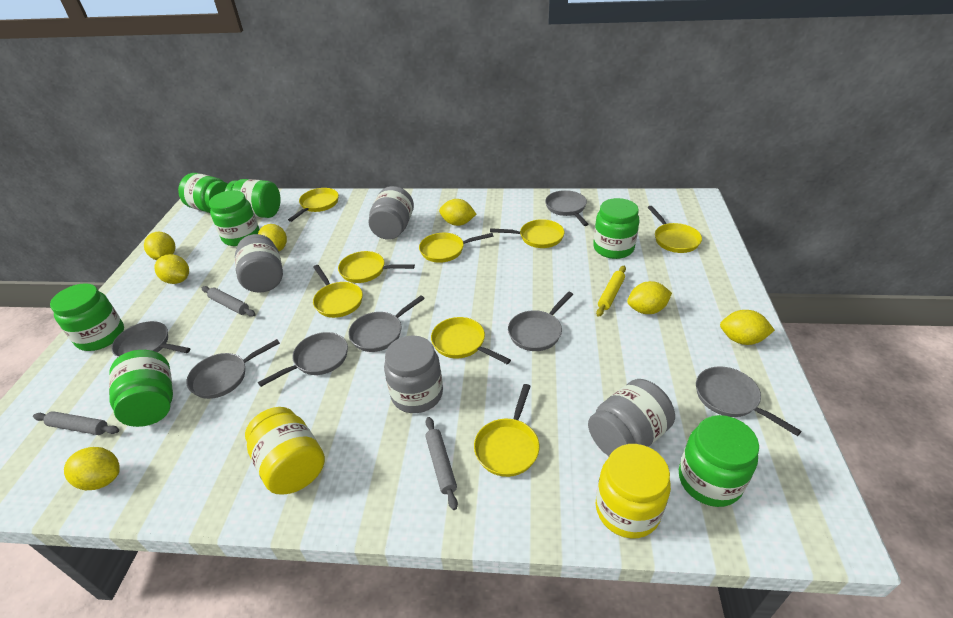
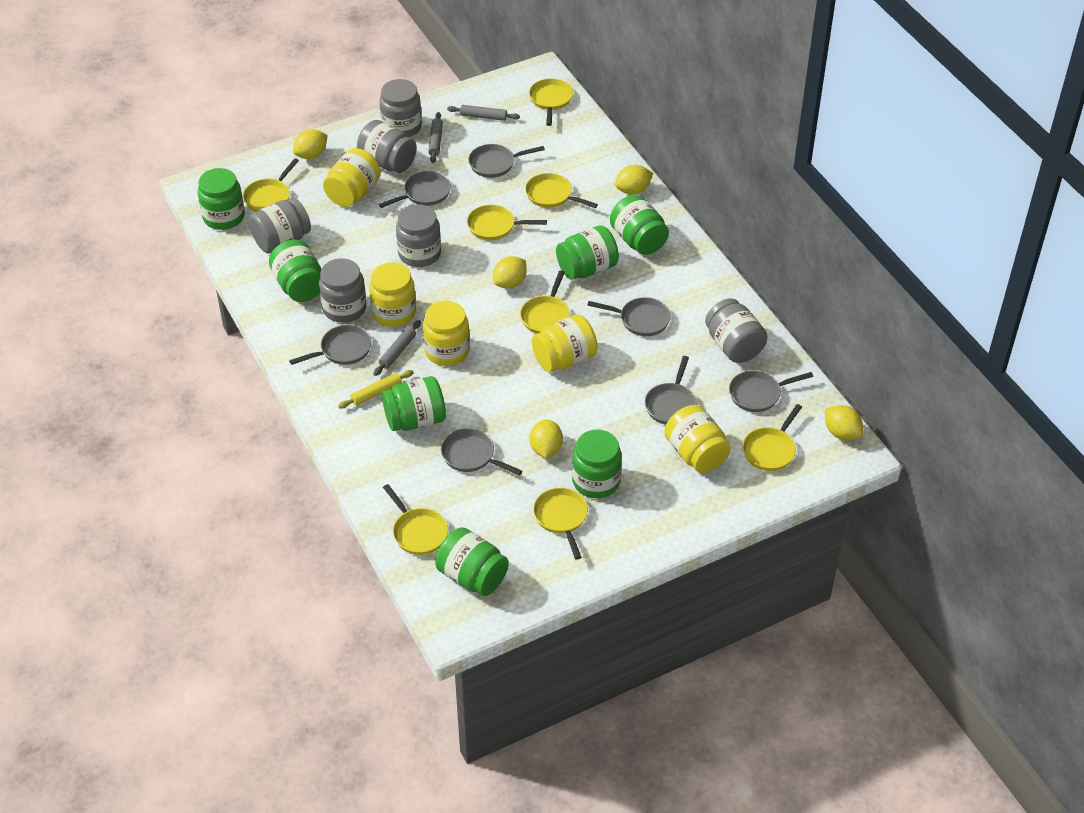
grey jar: [235,234,283,293] [368,186,414,240] [384,335,443,413] [588,379,675,456] = 4 -> [249,198,311,253] [319,258,366,323] [357,120,417,173] [379,79,422,137] [396,204,441,267] [705,298,767,363] = 6
yellow jar: [245,407,325,495] [596,444,671,538] = 2 -> [323,148,381,207] [369,263,416,327] [423,301,470,366] [532,314,597,372] [664,405,731,473] = 5
yellow lemon: [64,447,120,490] [144,231,176,260] [154,254,189,284] [258,224,287,251] [439,199,476,226] [627,281,672,314] [720,310,775,345] = 7 -> [293,129,327,159] [493,256,527,289] [530,419,563,458] [615,165,653,194] [825,405,863,440] = 5

